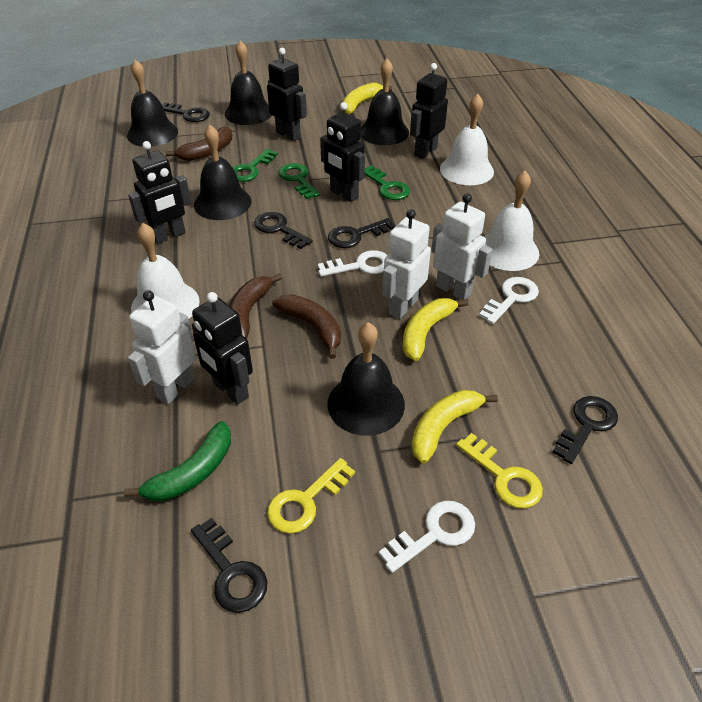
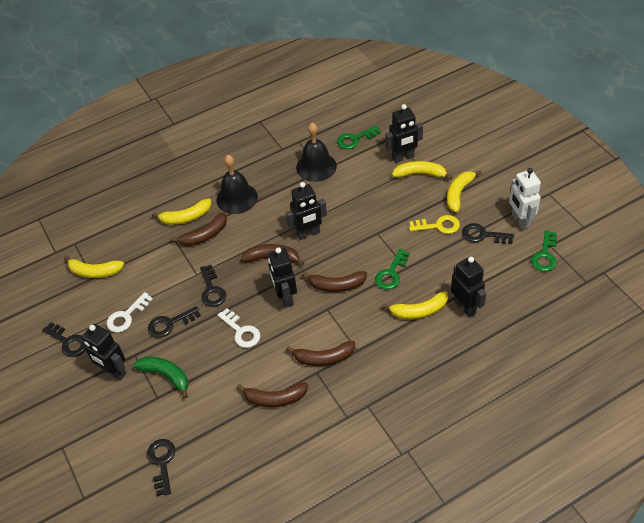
black bell: [127,60,178,147] [194,125,251,220] [225,41,272,125] [327,323,405,436] [361,59,409,145] = 5 -> [216,155,258,214] [296,123,337,182] = 2
brown banana: [165,127,232,161] [229,273,282,339] [272,294,341,359] = 3 -> [170,212,227,246] [237,382,308,407] [241,244,305,266] [286,341,355,366] [302,271,367,292] = 5
white bell: [131,223,200,319] [440,94,494,185] [484,170,539,271] = 3 -> none = 0
white key: [318,250,387,277] [379,501,475,573] [479,277,539,324] = 3 -> [107,292,153,332] [218,308,260,348] = 2
white robot: [128,290,196,404] [382,209,431,319] [431,193,492,300] = 3 -> [509,168,541,230] = 1
yellow banana: [342,82,392,114] [403,298,468,361] [411,390,498,464] = 3 -> [64,256,124,278] [152,198,211,225] [382,291,448,319] [392,161,452,180] [447,170,482,212] = 5
yellow key: [267,458,355,534] [456,433,543,509] = 2 -> [409,215,460,234] = 1

